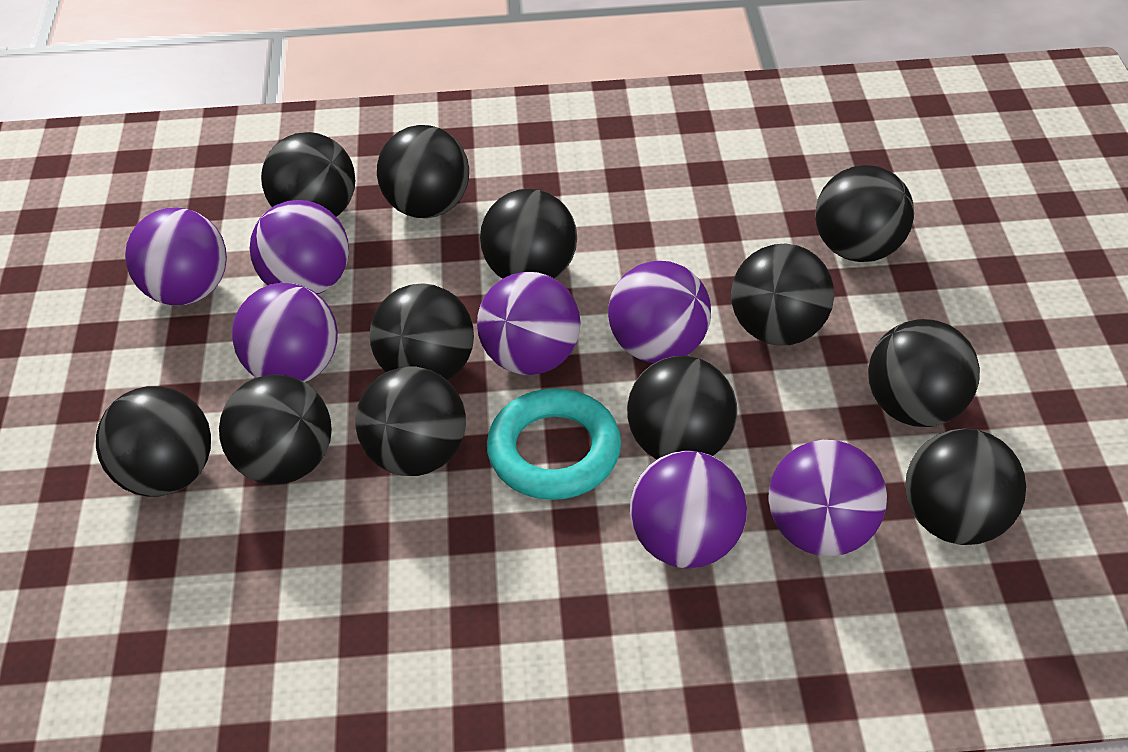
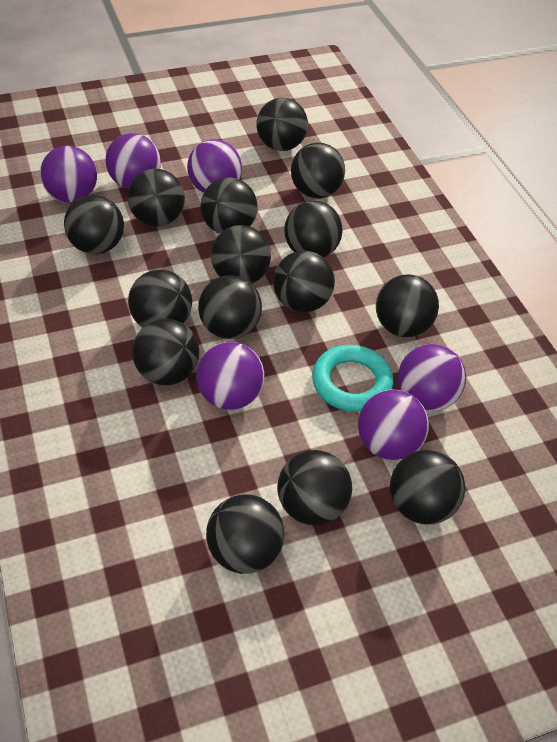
black ball: [96,386,211,497] [219,374,332,484] [261,132,355,217] [355,366,466,476] [370,283,474,380] [377,125,469,218] [480,189,577,279] [627,356,737,459] [731,243,834,346] [815,165,914,262] [868,319,980,427] [905,428,1026,545] = 12 -> [64,195,124,254] [127,169,185,226] [128,269,192,328] [132,319,199,385] [198,275,262,339] [200,177,258,234] [206,494,284,574] [211,225,271,284] [256,97,308,151] [273,251,335,312] [277,450,352,525] [284,200,342,258] [291,143,345,198] [376,274,439,337] [390,450,465,525] = 15
purple ball: [125,207,227,306] [232,283,338,382] [250,200,349,294] [477,272,581,375] [608,261,711,363] [630,451,747,568] [768,440,887,556] = 7 -> [40,146,97,203] [106,133,161,189] [187,139,242,193] [197,342,264,410] [358,389,429,460] [398,344,466,411] = 6

